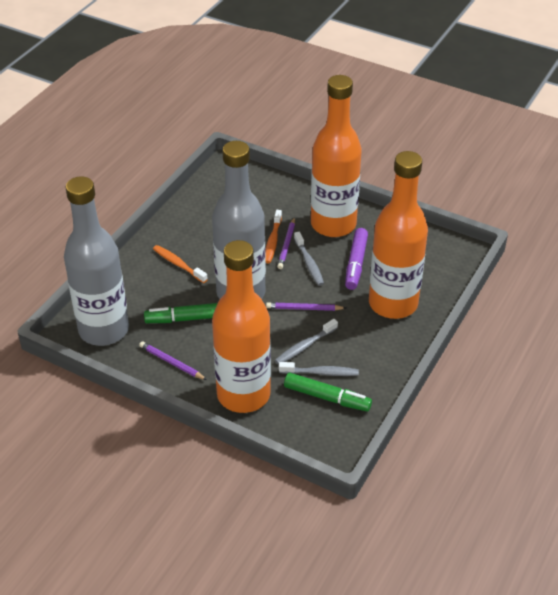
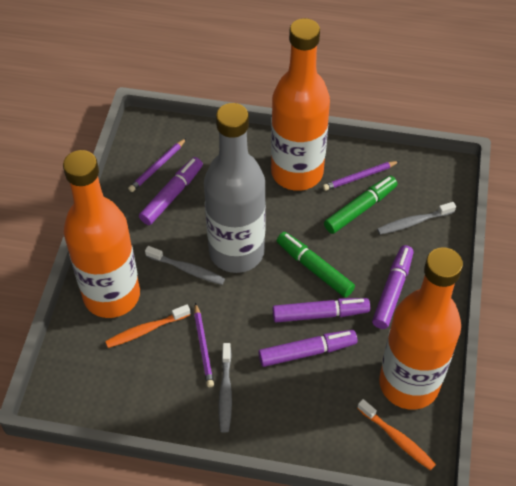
grey bottle: [64,176,129,346] [212,141,266,299] = 2 -> [204,103,266,273] = 1
purple marker: [345,228,368,290] = 1 -> [139,157,203,225] [258,330,357,367] [273,298,370,322] [372,245,414,329] = 4

